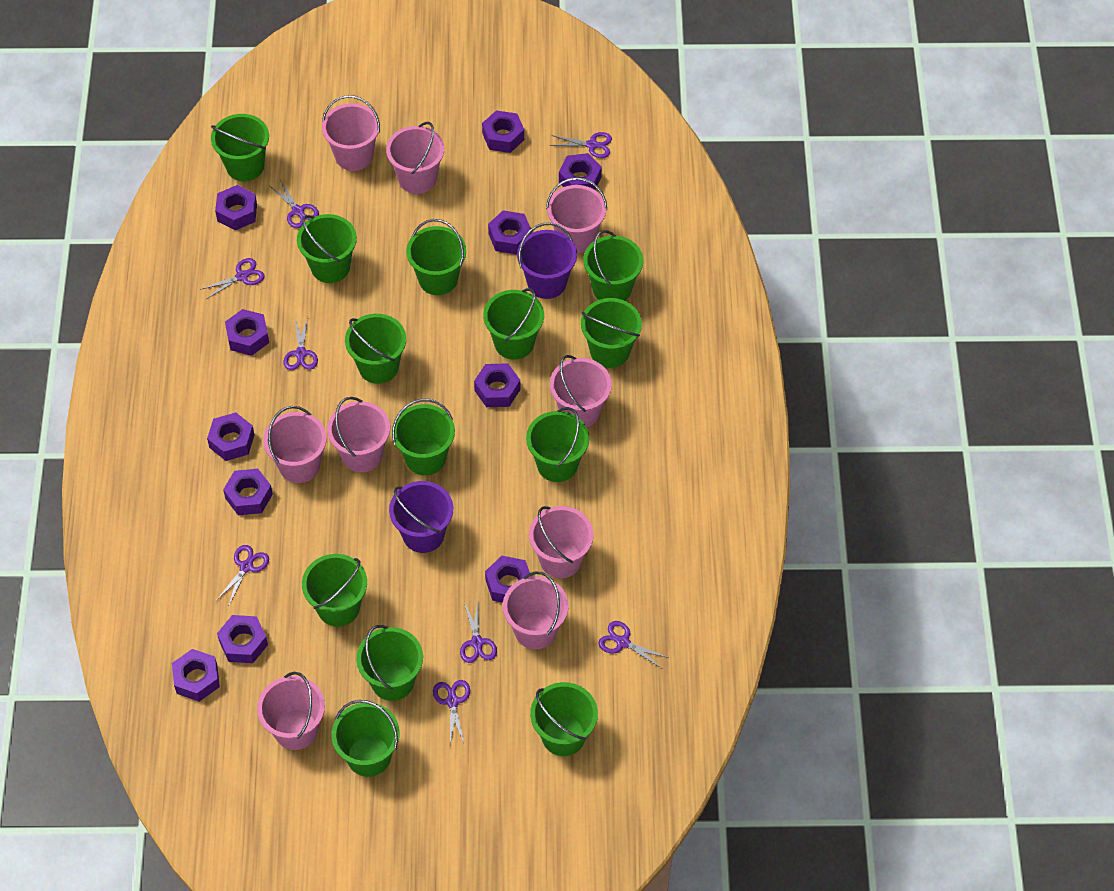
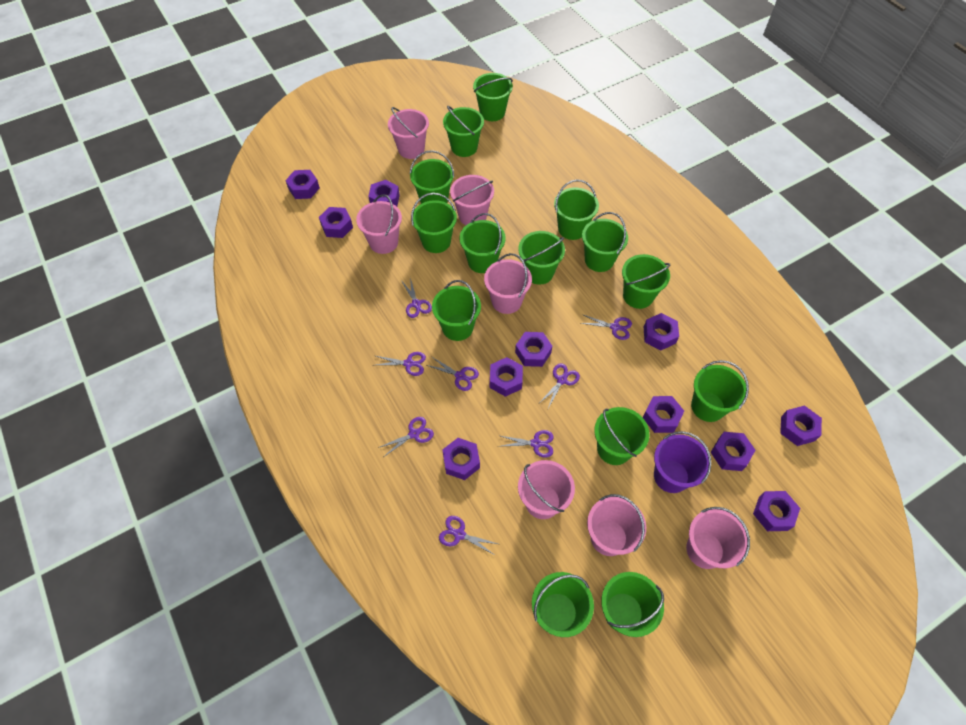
green bucket: [211,114,269,181] [297,214,357,283] [302,554,367,627] [331,700,400,777] [345,314,406,384] [356,625,423,701] [392,399,455,475] [406,219,466,295] [483,288,544,360] [526,407,589,482] [530,682,598,756] [581,298,642,368] [583,230,643,301] = 13 -> [410,150,454,204] [411,193,457,253] [432,280,481,341] [443,106,484,157] [459,213,506,273] [473,73,513,121] [518,231,565,285] [532,572,594,637] [554,179,599,240] [582,212,628,272] [594,407,650,465] [601,572,664,637] [622,254,671,309] [691,360,749,422] = 14
pink bucket: [257,672,325,750] [263,406,327,483] [322,95,380,171] [327,397,390,472] [386,122,444,194] [503,572,569,649] [529,506,594,578] [546,177,607,253] [550,355,612,427] = 9 -> [356,194,402,254] [388,107,429,159] [450,175,494,225] [484,253,532,314] [518,460,575,519] [587,494,646,556] [686,507,750,569] = 7
purple bucket: [389,481,453,553] [517,223,577,299] = 2 -> [654,431,712,493] = 1

